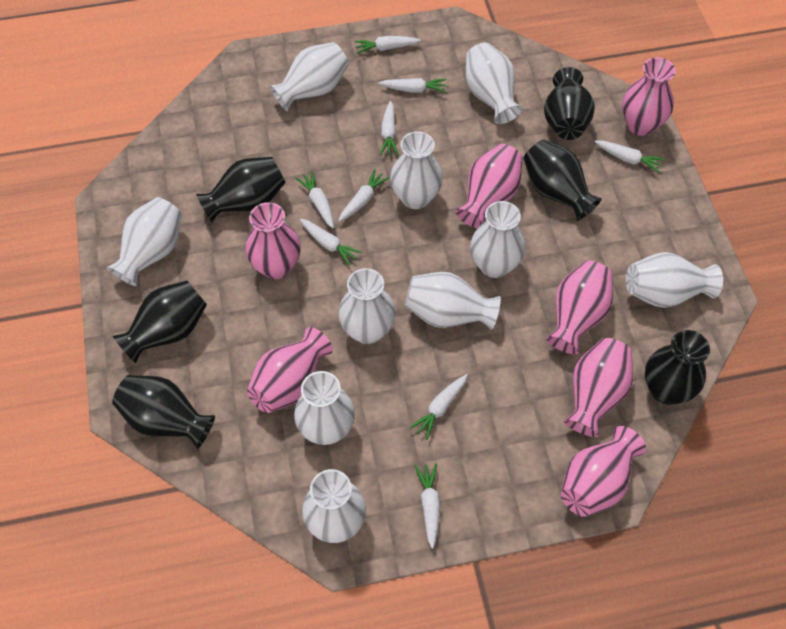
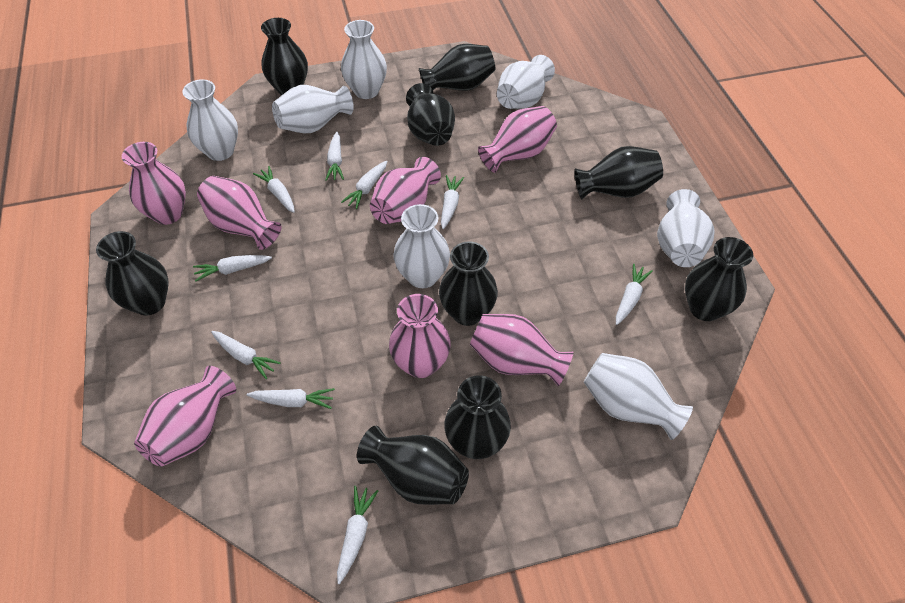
black vase: [112,375,215,449] [113,280,207,363] [196,157,286,223] [523,139,602,221] [544,67,595,140] [645,330,710,405] = 6 -> [96,231,168,315] [261,18,308,95] [357,426,469,505] [406,83,455,146] [419,44,496,91] [439,241,498,326] [444,375,511,459] [574,146,663,199] [685,237,753,321] = 9
white vase: [107,197,182,286] [269,42,349,111] [294,371,355,445] [302,469,366,543] [338,268,396,344] [390,131,443,209] [405,272,501,330] [466,43,523,124] [470,201,525,278] [626,252,723,308] = 10 -> [182,79,238,161] [272,85,354,133] [341,20,387,99] [393,204,450,288] [497,55,555,109] [584,353,693,440] [657,189,715,267] = 7

